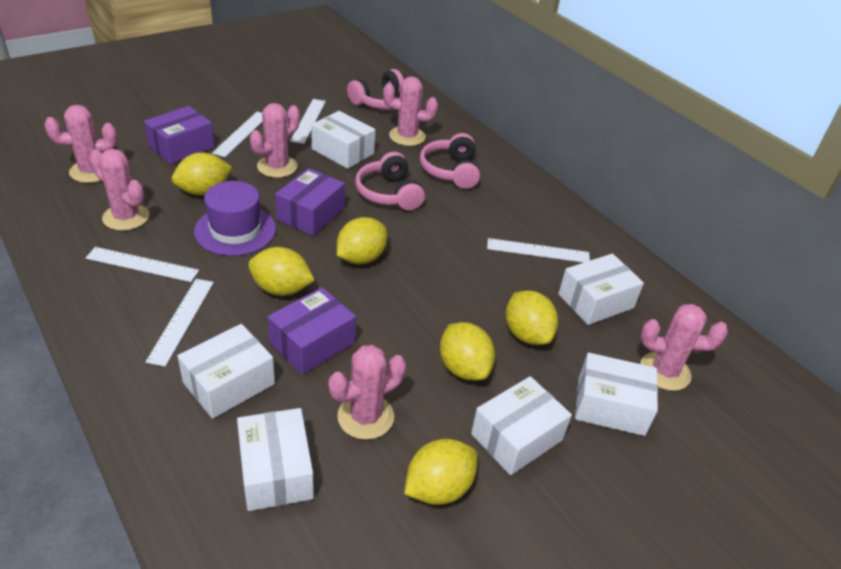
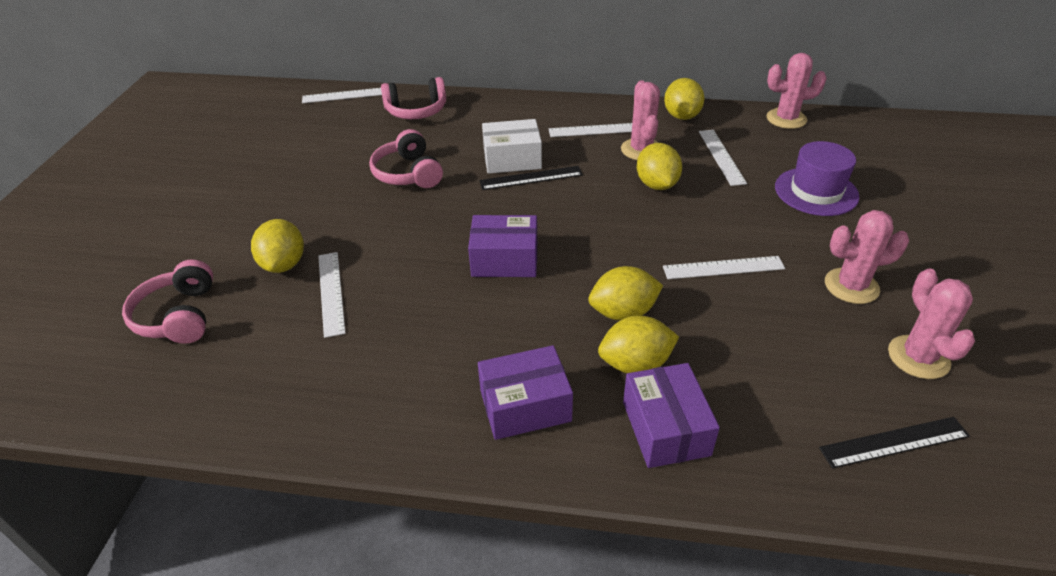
black ruler: none = 0 -> [479,166,583,190] [819,417,970,469] = 2
pink cactus: [44,105,117,183] [89,149,149,231] [250,103,300,178] [329,345,406,440] [383,76,438,146] [640,304,728,391] = 6 -> [621,80,660,160] [766,53,827,129] [825,210,909,304] [888,268,975,379] = 4
white box: [178,324,275,419] [237,408,314,511] [311,111,375,169] [471,376,572,475] [558,254,644,325] [575,353,658,436] = 6 -> [482,119,542,174] = 1
yellow lemon: [172,152,232,196] [248,247,315,296] [337,217,387,264] [404,439,477,505] [440,322,495,380] [506,290,558,345] = 6 -> [251,219,304,273] [588,266,663,321] [598,315,679,373] [637,143,682,190] [664,78,705,120] = 5

